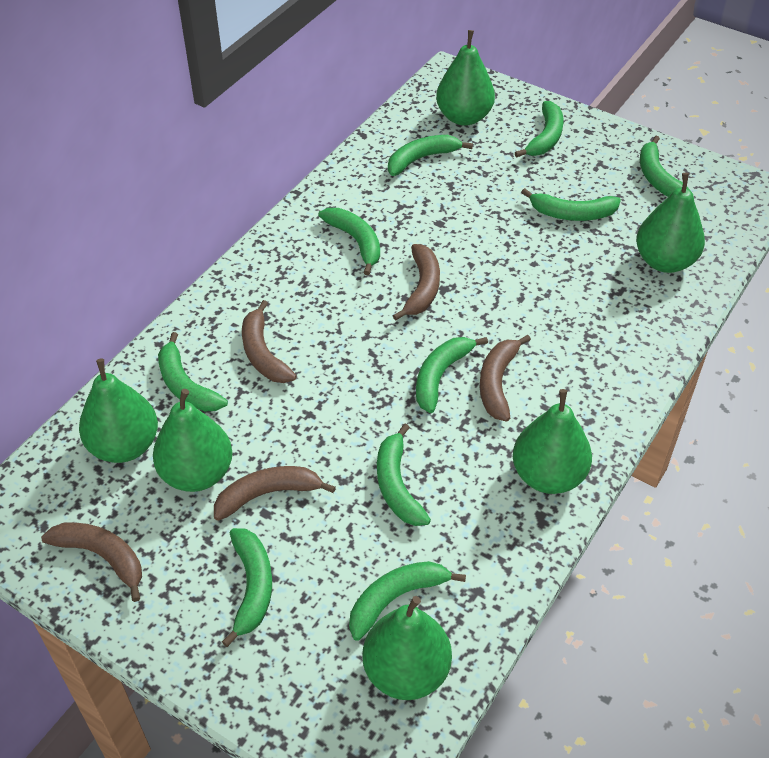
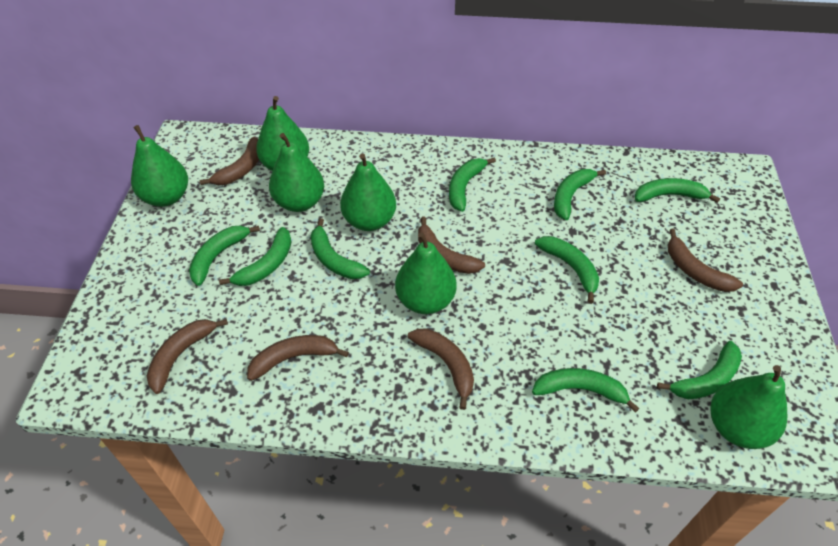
brown banana: [41,523,142,602] [214,466,336,521] [242,300,297,383] [393,244,440,321] [480,335,531,421] = 5 -> [147,319,228,394] [200,137,259,185] [247,335,349,381] [408,329,474,410] [418,216,485,274] [668,229,743,292] = 6
green banana: [158,332,228,411] [222,528,272,647] [319,208,380,275] [349,561,466,641] [377,424,431,526] [388,135,473,176] [416,337,488,413] [515,101,563,157] [521,188,621,221] [640,136,693,197] = 10 -> [189,225,260,286] [219,227,292,286] [310,218,370,279] [449,157,496,212] [532,368,640,413] [535,236,599,303] [554,169,606,220] [635,178,720,203] [657,341,742,399] = 9

